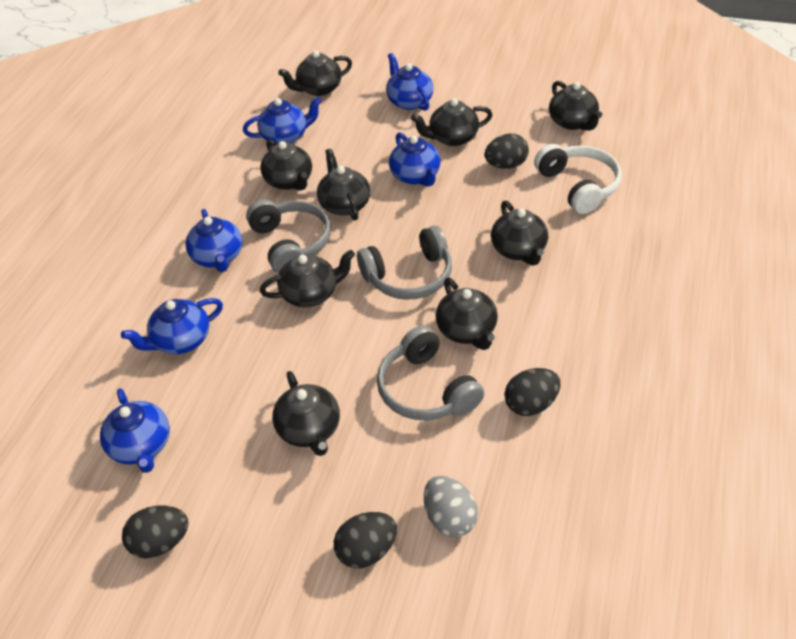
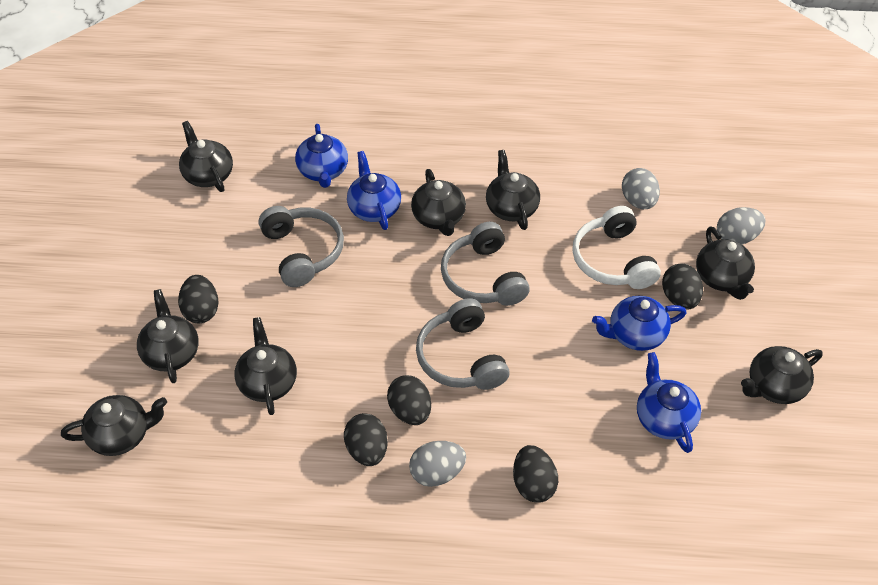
black egg: [122,506,189,559] [334,512,397,568] [484,133,529,169] [505,368,560,416] = 4 -> [178,275,219,323] [344,413,388,466] [387,375,431,425] [513,445,558,503] [662,264,703,309] = 5
black teapot: [260,139,312,191] [260,250,355,307] [272,371,340,456] [278,50,352,96] [317,149,370,220] [411,98,492,146] [435,278,498,350] [491,200,548,266] [549,81,602,131] = 9 -> [61,395,167,456] [137,289,199,383] [179,121,233,192] [234,317,297,415] [411,169,466,236] [486,150,540,230] [696,227,755,300] [741,346,823,404] = 8
blue teapot: [100,388,170,473] [121,298,223,354] [185,209,242,272] [243,97,322,144] [386,53,433,111] [389,132,441,187] = 6 -> [295,124,348,188] [347,151,401,230] [592,296,687,351] [637,352,701,453] = 4
grey egg: [424,476,478,537] = 1 -> [409,441,466,487] [622,168,660,209] [717,207,765,245] = 3

